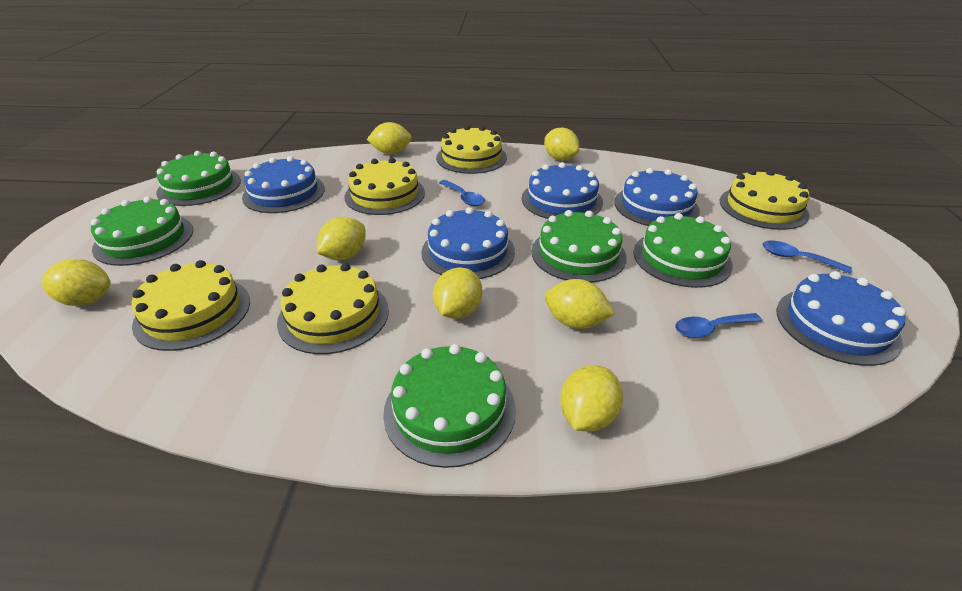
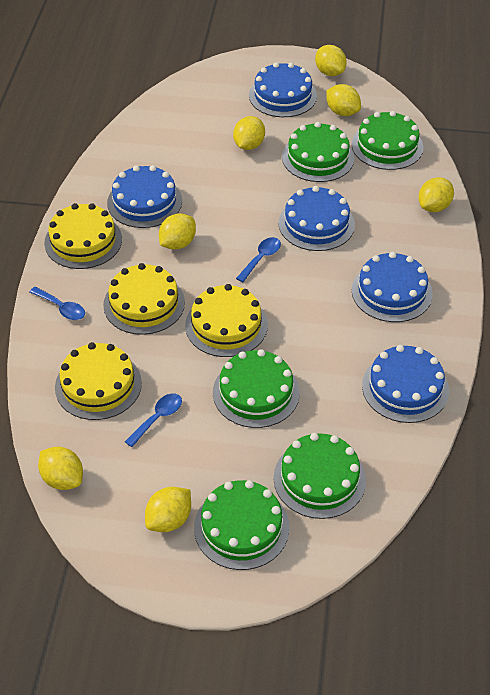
yellow cake: [131,260,250,351] [277,263,389,354] [345,158,425,215] [436,125,507,174] [720,169,810,230] = 5 -> [44,203,122,269] [55,342,142,420] [103,263,185,335] [185,284,268,357] = 4

